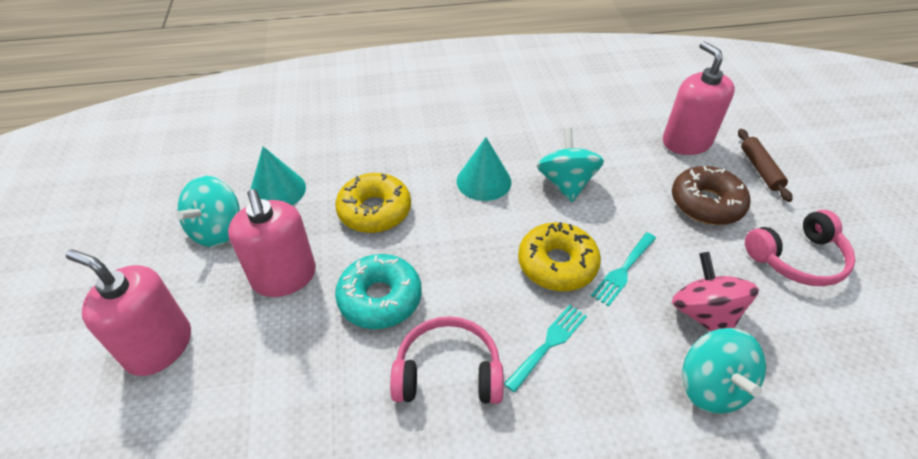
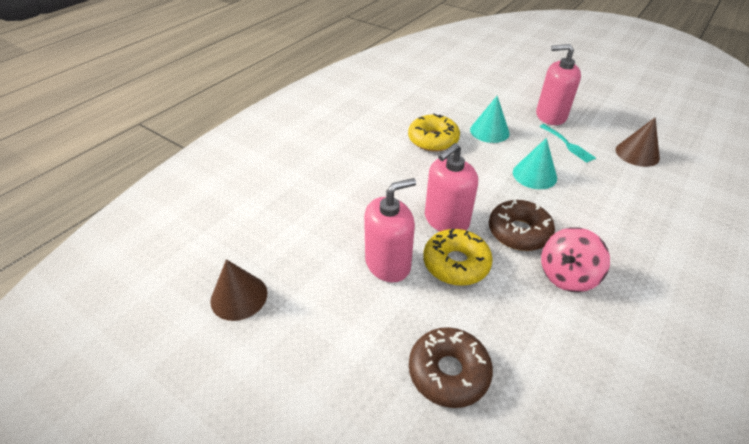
brown cone: none = 0 -> [210,259,267,321] [616,117,660,167] = 2
brown donut: [672,166,751,225] = 1 -> [409,327,493,408] [489,199,555,251] = 2
brown rolling pin: [738,129,792,202] = 1 -> none = 0
pink headphones: [390,316,504,404] [745,210,856,286] = 2 -> none = 0
turquoise donut: [335,254,422,329] = 1 -> none = 0
turquoise fork: [504,305,587,393] [591,233,656,306] = 2 -> [539,124,596,163] = 1
turquoise spinning top: [176,176,240,247] [537,128,604,202] [682,328,766,414] = 3 -> none = 0

